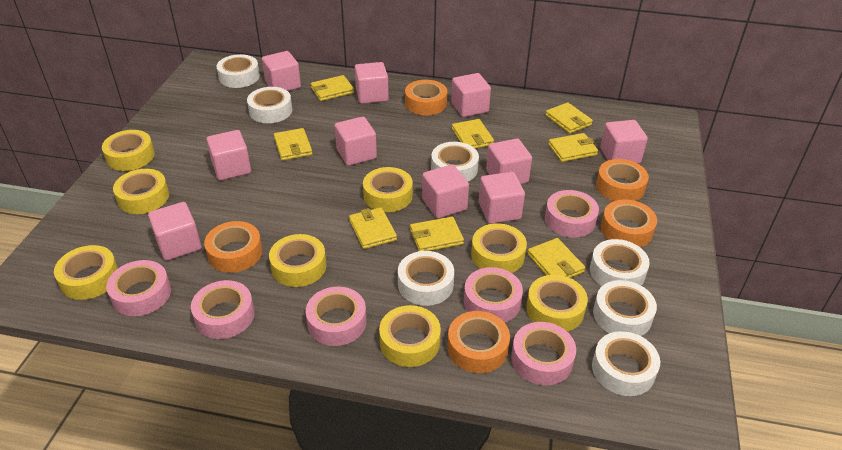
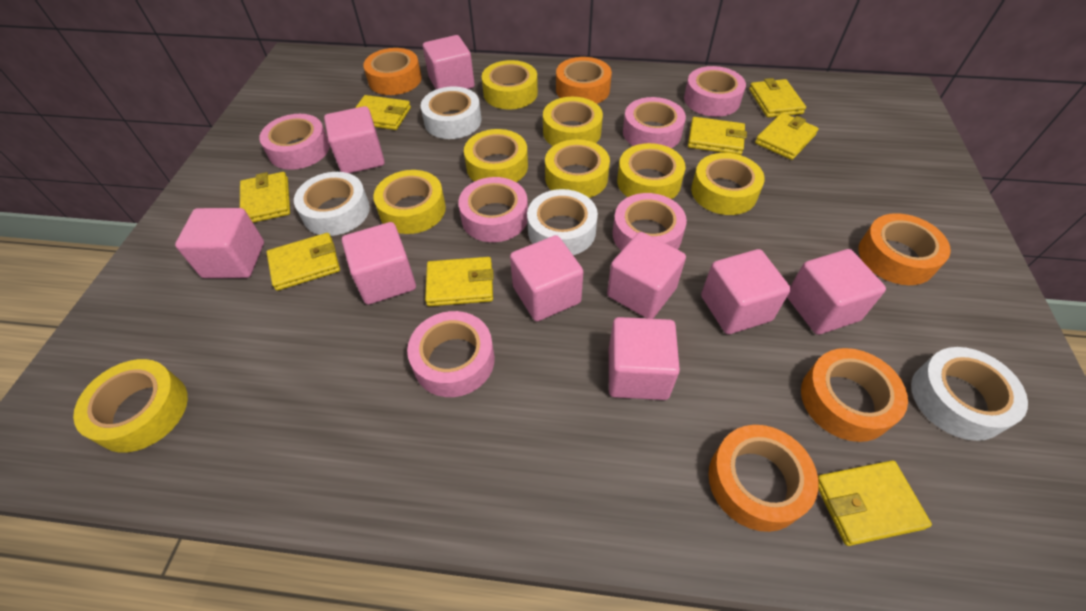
pink cube: [148,202,201,261] [207,130,251,180] [262,51,301,91] [335,117,377,166] [355,62,389,104] [422,164,469,219] [451,73,491,117] [479,172,525,224] [486,138,532,184] [600,120,648,163] = 10 -> [175,208,264,278] [324,106,385,173] [342,222,416,305] [423,35,475,90] [510,235,583,321] [607,232,686,319] [609,317,680,400] [701,249,791,334] [787,249,886,335] = 9
white tape: [216,54,260,88] [247,87,292,123] [398,251,454,306] [431,142,479,181] [590,239,650,286] [592,331,660,396] [593,280,657,336] = 7 -> [294,172,370,236] [421,86,481,139] [527,189,598,255] [911,347,1028,441] = 4

